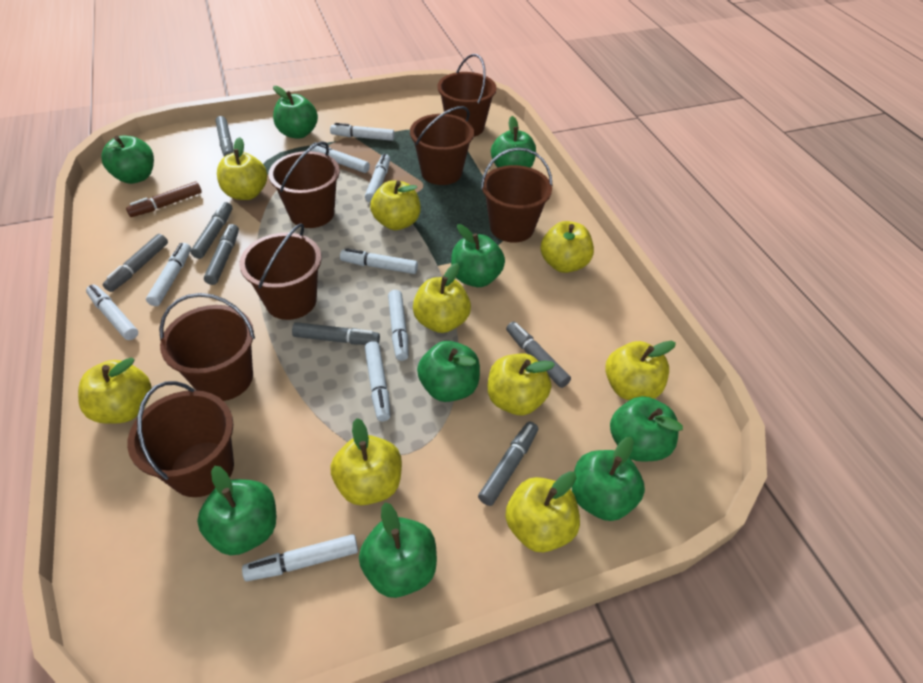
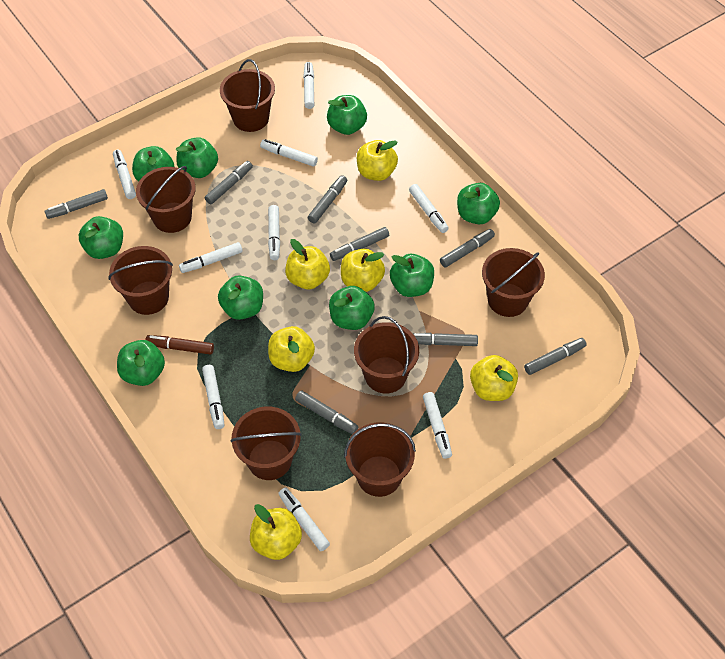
grey marker: [103,234,168,292] [190,202,232,259] [204,224,239,285] [216,116,233,157] [292,322,380,345] [478,422,538,506] [506,322,571,388] = 7 -> [45,189,108,219] [205,161,253,204] [295,390,358,434] [308,175,347,223] [330,227,389,261] [412,333,478,346] [440,229,495,267] [524,338,587,375] = 8
yellow apple: [78,358,152,424] [217,137,267,200] [331,418,402,505] [370,181,421,230] [413,263,471,333] [488,354,555,415] [505,471,580,552] [540,221,594,273] [605,341,676,400] = 9 -> [250,504,302,560] [268,326,315,372] [285,239,330,289] [341,249,385,292] [357,140,398,181] [470,355,518,401] = 6

